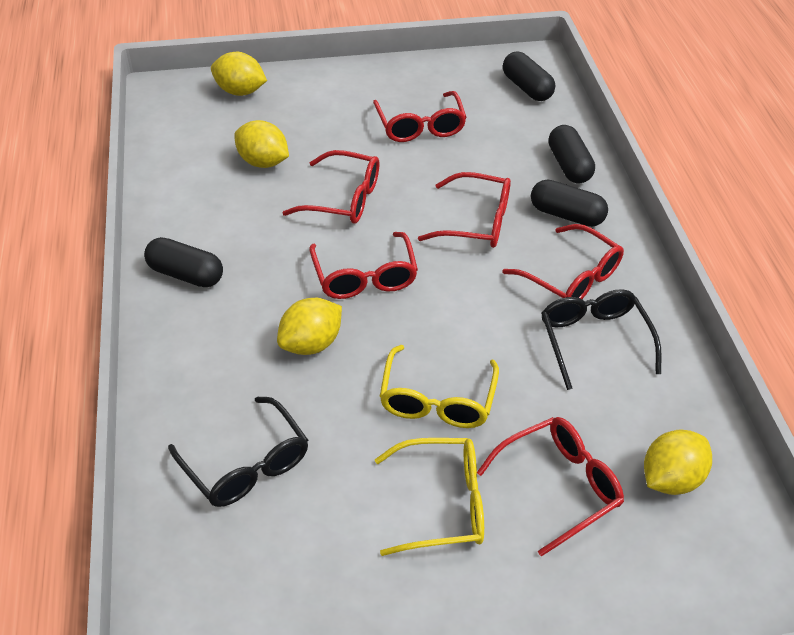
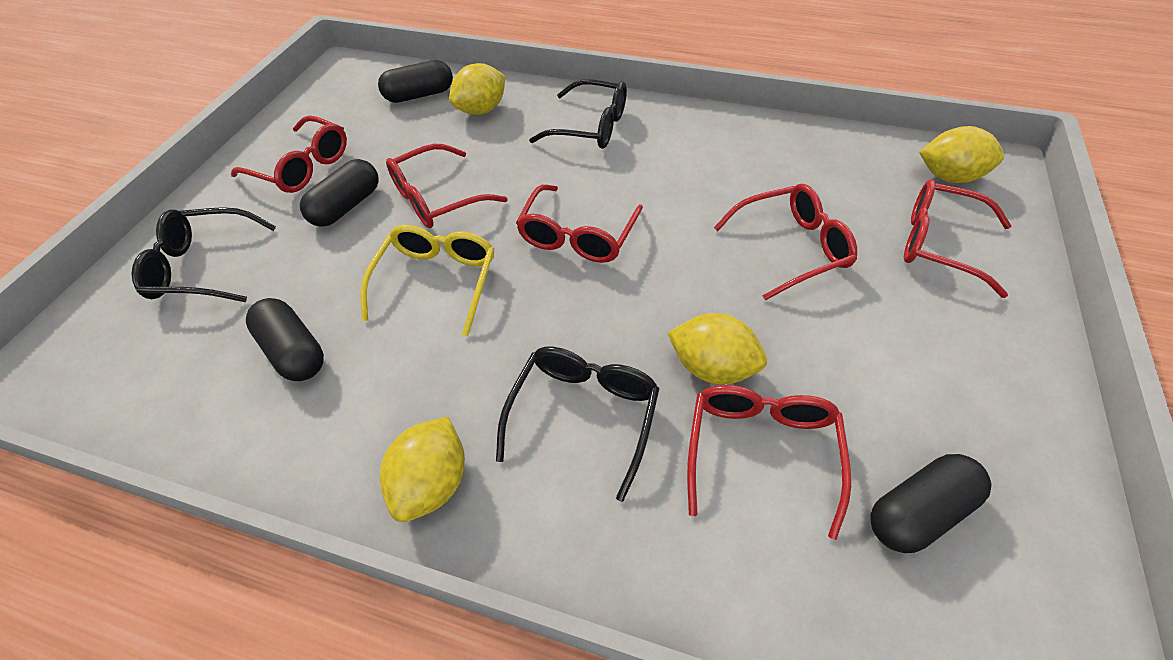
black glasses: [168,397,308,507] [541,289,662,390] = 2 -> [131,207,276,302] [496,347,660,502] [529,79,627,149] = 3
yellow glasses: [375,438,484,556] [380,345,499,428] = 2 -> [361,225,494,336] = 1

